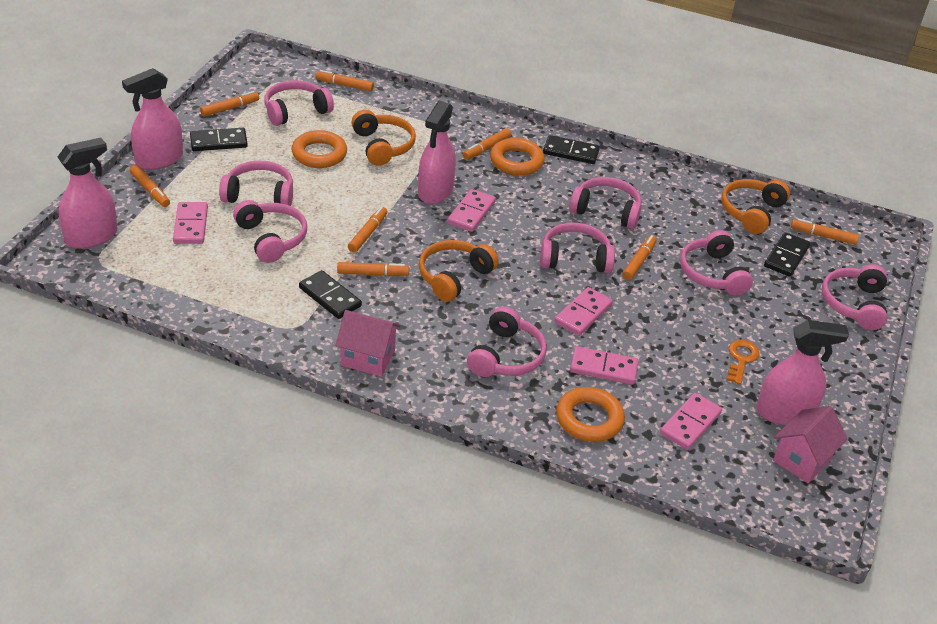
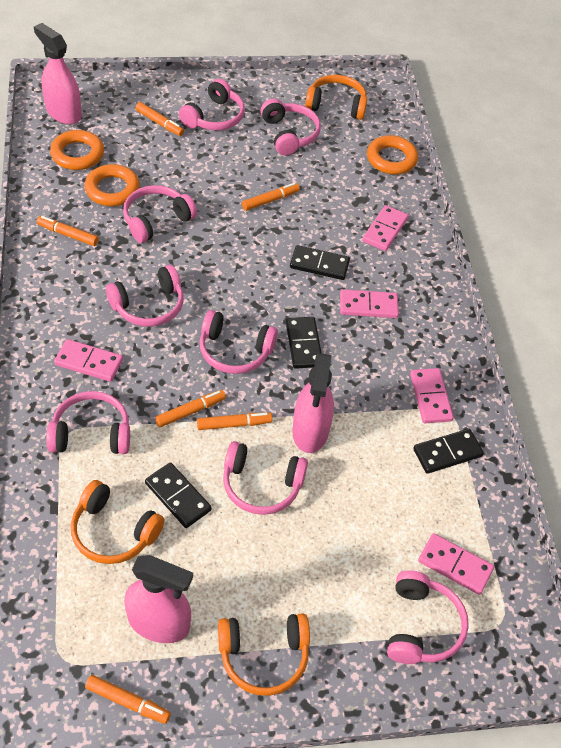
orange key: [726,340,760,385] = 1 -> none = 0
orange marker: [130,165,170,207] [200,91,259,117] [315,70,374,91] [337,262,409,276] [348,207,388,252] [463,128,511,160] [622,235,657,280] [791,218,859,245] = 8 -> [37,216,99,246] [85,675,171,724] [135,102,184,136] [155,390,226,427] [197,413,272,430] [242,183,300,211] = 6
pink house: [335,310,401,377] [773,406,847,483] = 2 -> none = 0
pink spray bottle: [58,138,117,249] [122,68,183,170] [418,101,456,204] [756,320,849,425] = 4 -> [34,23,82,124] [124,555,193,643] [292,353,334,453] = 3

